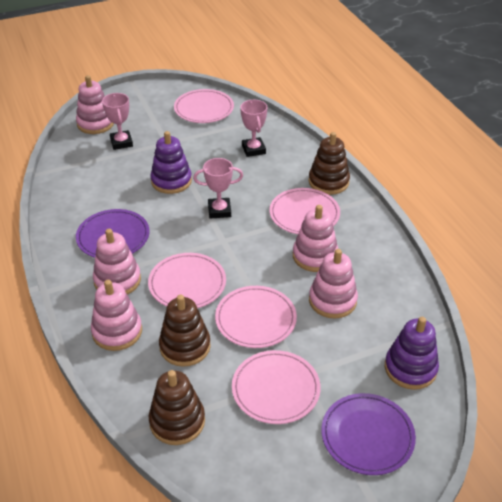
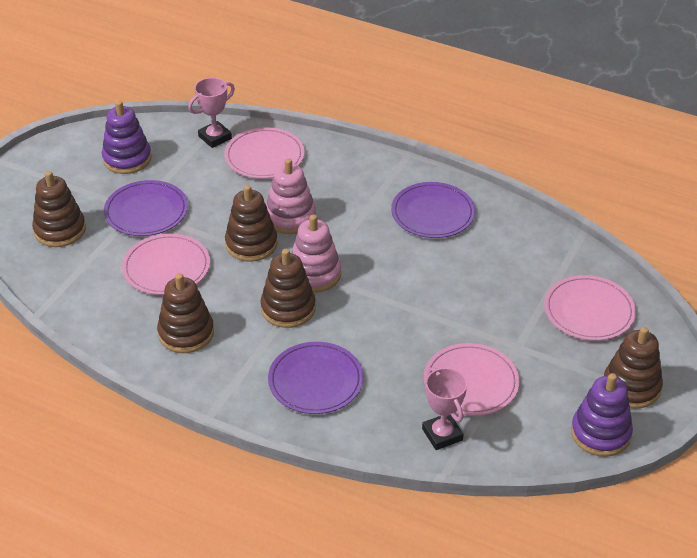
brown stacking toy: [149,370,205,445] [159,295,211,367] [308,132,350,195] = 3 -> [32,171,86,247] [157,273,214,353] [225,185,277,262] [261,249,316,328] [604,327,663,409] = 5
pink plate: [148,253,226,308] [174,89,234,123] [215,286,297,348] [232,350,321,424] [269,188,340,234] = 5 -> [122,234,210,295] [224,127,305,179] [424,343,520,416] [544,275,636,341] = 4
pink stacking toy: [76,75,114,134] [91,280,142,351] [93,229,141,295] [293,205,338,272] [309,249,358,319] = 5 -> [266,158,316,234] [292,215,341,293] = 2
pink trophy: [102,93,133,150] [193,158,243,219] [240,100,267,157] = 3 -> [188,78,235,148] [422,367,467,450] = 2
purple plate: [76,209,150,258] [321,393,416,475] = 2 -> [104,180,188,236] [268,342,363,414] [391,182,475,238] = 3

